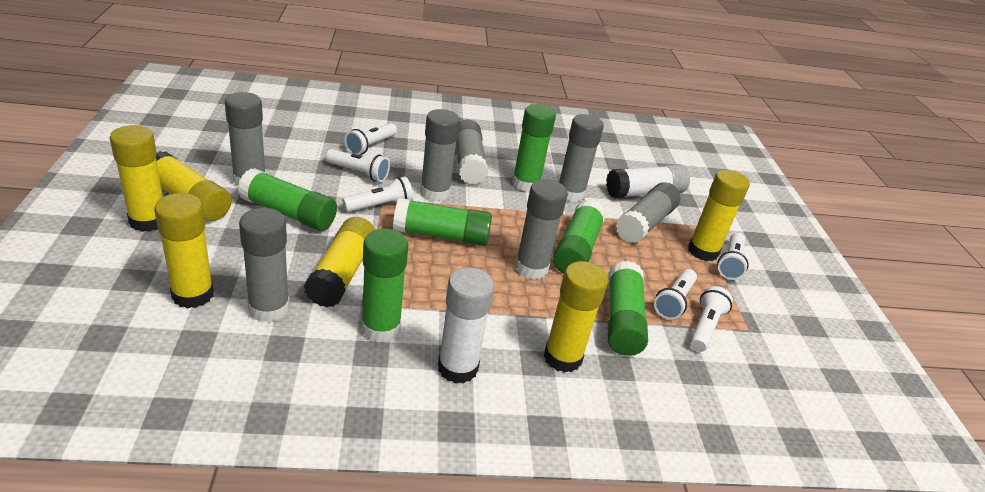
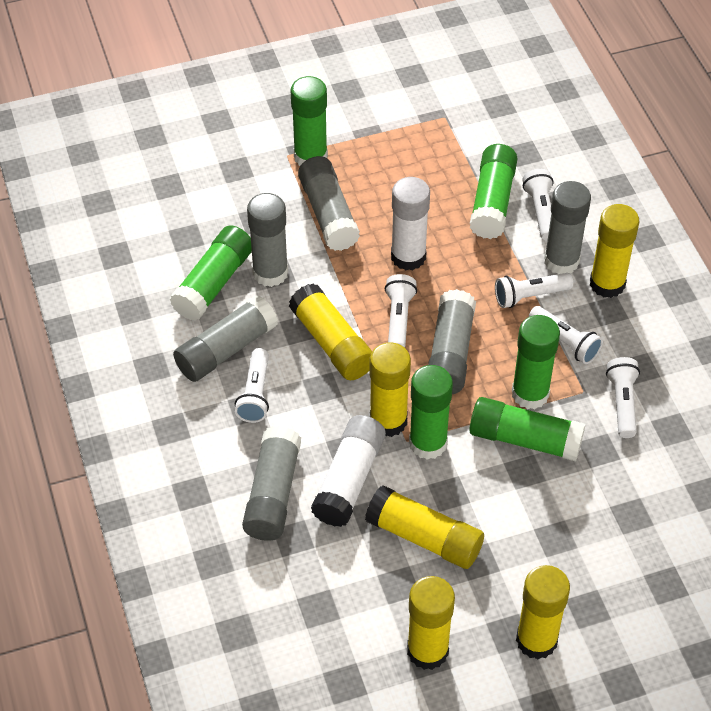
grey glue stick: [225,92,266,186] [239,208,290,323] [420,109,460,201] [456,119,488,184] [515,179,568,279] [559,114,604,202] [616,182,680,243] = 7 -> [173,295,278,382] [242,426,301,541] [247,193,288,287] [298,156,360,251] [428,289,476,394] [544,181,591,274] = 6

